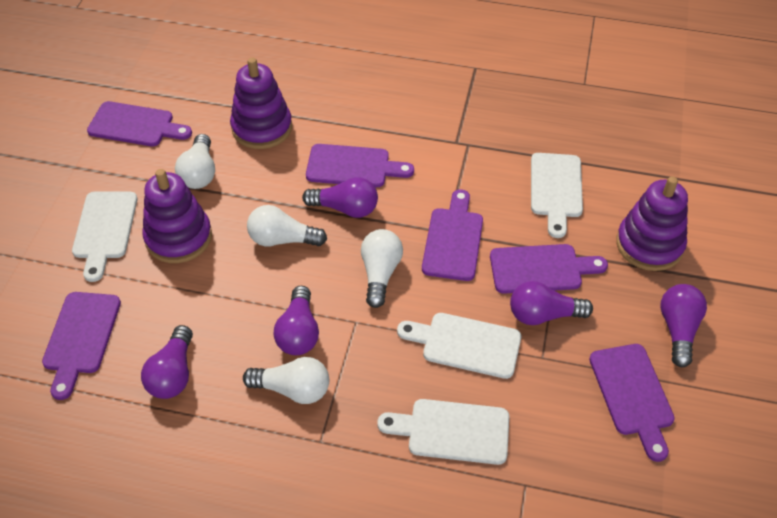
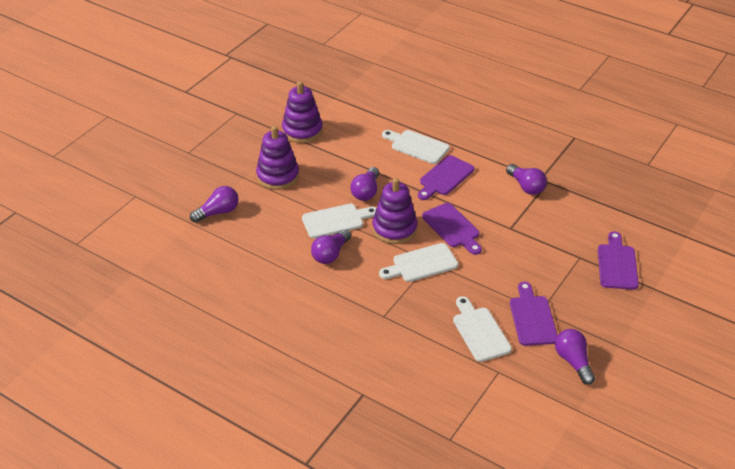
purple cutting board: [42,292,121,400] [87,101,192,146] [306,144,414,187] [422,189,483,281] [490,244,608,294] [589,344,675,462] = 6 -> [418,155,474,200] [422,203,482,255] [510,282,558,346] [598,231,639,290] = 4
white light bulb: [175,134,215,189] [243,357,329,404] [247,205,327,246] [361,229,403,308] = 4 -> none = 0

